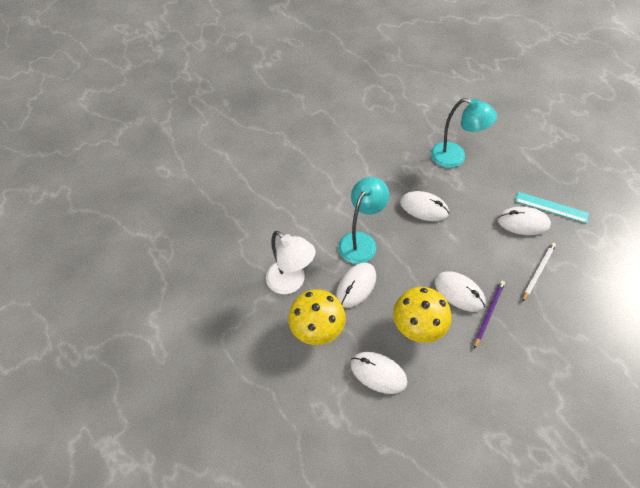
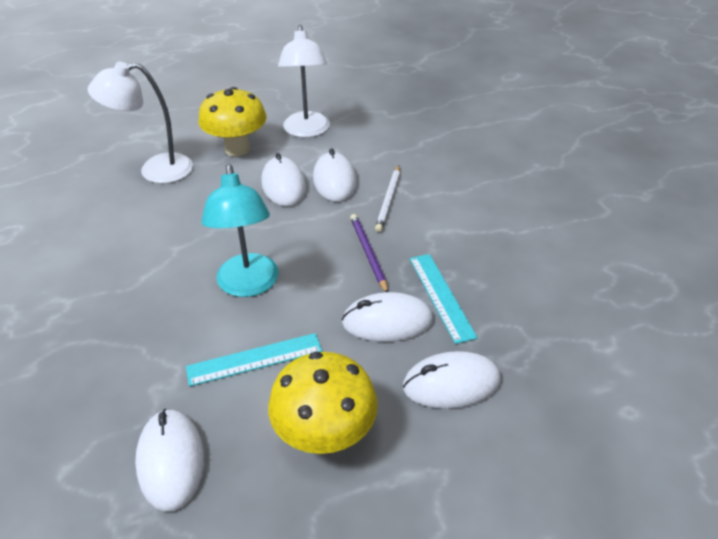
turquoise lamp: [338,177,389,264] [431,98,497,168] = 2 -> [201,164,279,297] = 1
turquoise ruler: [515,192,589,223] = 1 -> [186,333,322,386] [410,254,478,344] = 2
white lamp: [266,231,316,294] = 1 -> [88,62,193,184] [278,25,330,138] = 2

